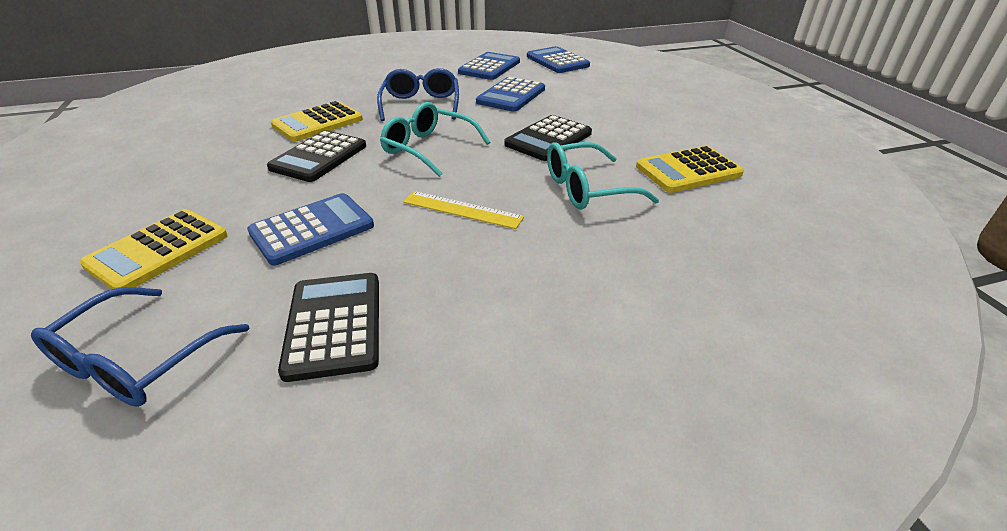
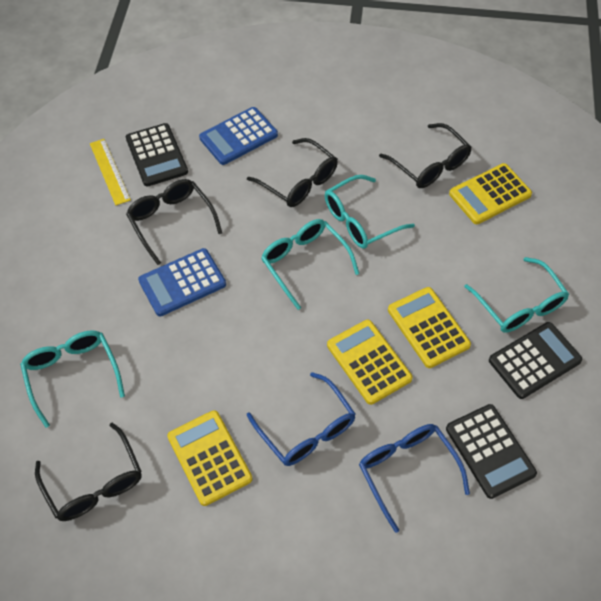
black glasses: none = 0 -> [35,423,142,521] [126,179,222,265] [247,138,338,207] [379,123,472,188] = 4
blue calculator: [247,193,374,266] [458,52,520,80] [476,77,545,112] [527,46,590,73] = 4 -> [138,248,226,316] [199,107,278,165] = 2
turquoise glasses: [380,102,490,177] [547,142,659,210] = 2 -> [20,330,125,428] [261,219,359,310] [325,175,415,249] [464,257,569,333] = 4
yellow calculator: [79,209,228,289] [271,101,363,142] [636,146,744,193] = 3 -> [167,410,252,506] [327,320,413,405] [388,287,471,368] [449,163,532,224] = 4

